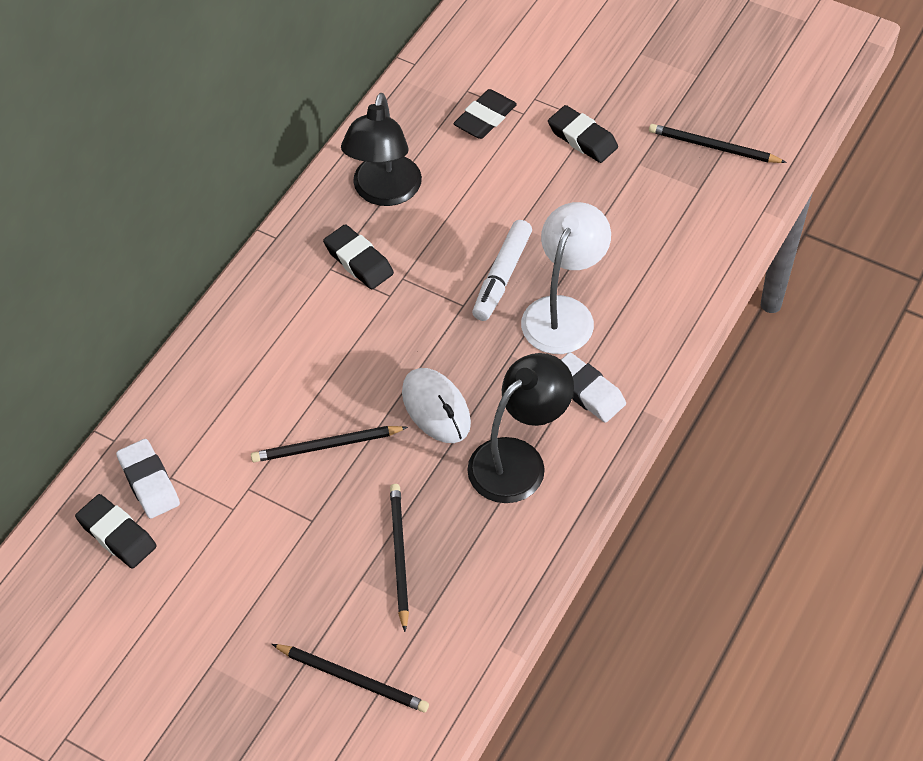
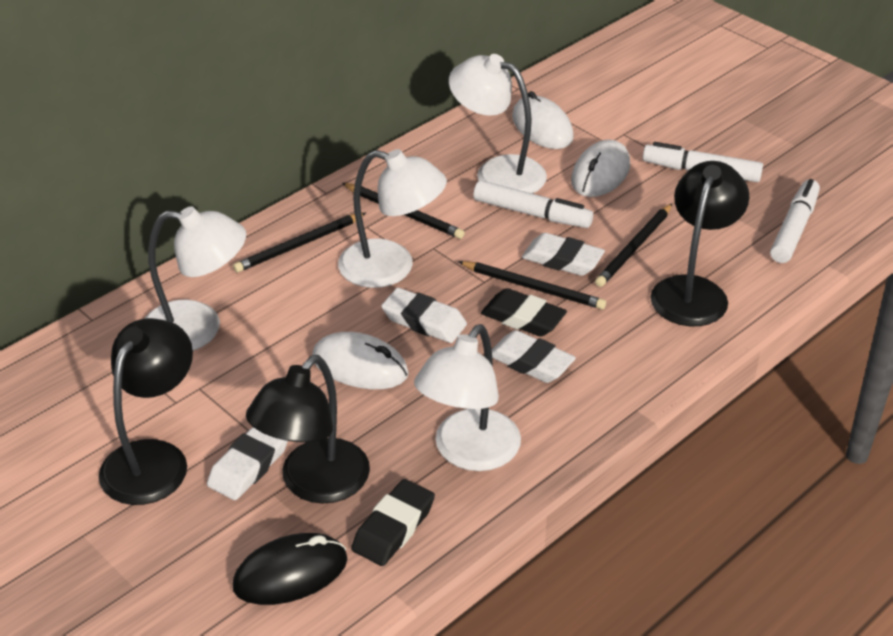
black eraser: [75,494,157,568] [323,224,394,290] [453,89,517,139] [548,105,618,163] = 4 -> [351,479,435,566] [481,288,567,337] = 2
black lamp: [341,93,422,206] [467,353,574,503] = 2 -> [99,318,193,505] [246,355,370,504] [651,161,749,326] = 3
black mouse: none = 0 -> [232,533,347,605] = 1
white eraser: [116,439,180,519] [561,353,626,423] = 2 -> [207,427,288,500] [381,288,467,343] [492,330,576,383] [522,233,605,276] = 4
white lamp: [521,202,611,354] = 1 -> [144,206,246,351] [338,149,447,288] [414,324,521,471] [449,54,547,194] = 4
white marker: [472,220,532,321] = 1 -> [473,180,593,228] [643,142,763,182] [770,179,820,263] = 3
white mouse: [402,368,471,443] = 1 -> [312,332,409,389] [512,91,574,149] [571,140,630,197] = 3

